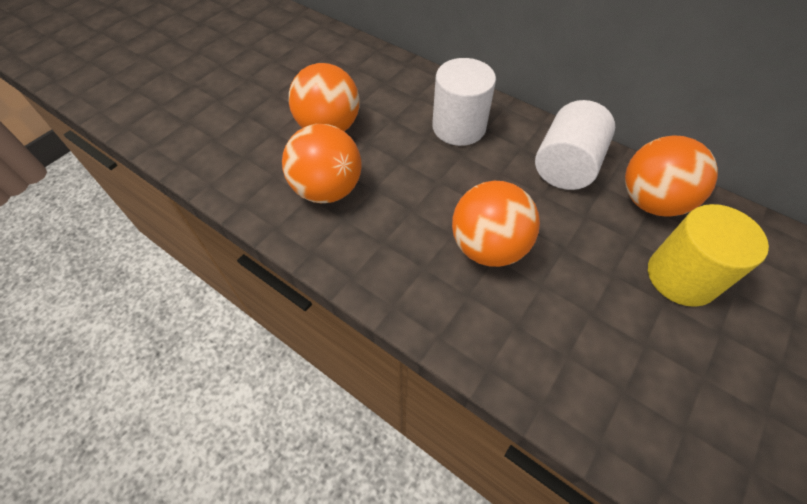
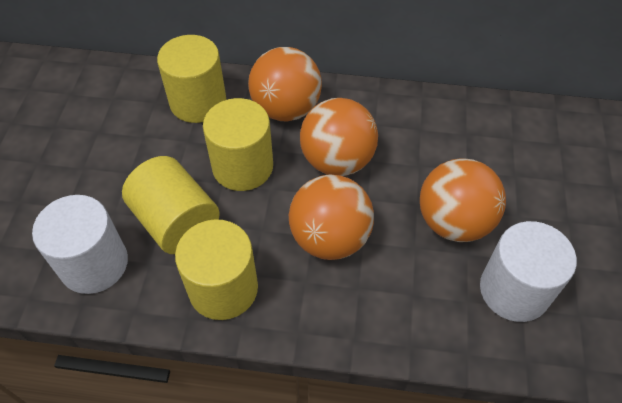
yellow cylinder: [648,204,769,307] = 1 -> [122,156,220,254] [157,35,226,123] [175,219,258,320] [203,98,273,191] = 4

